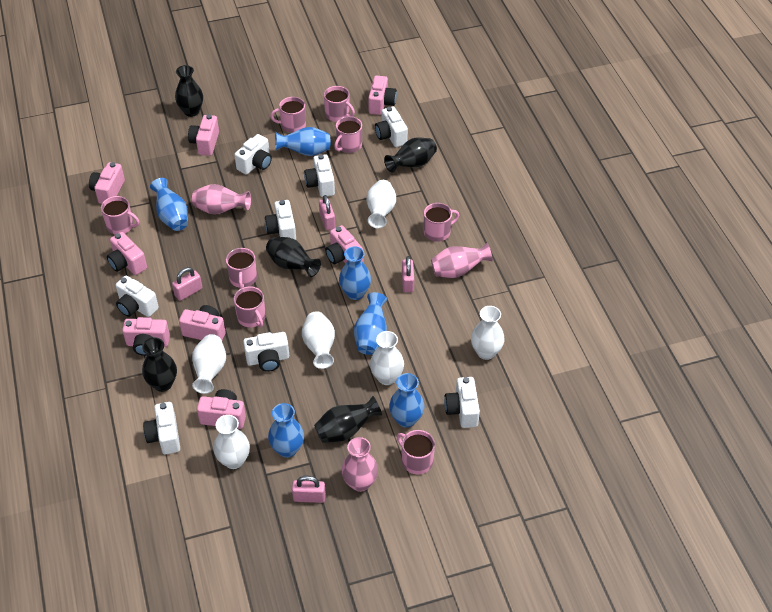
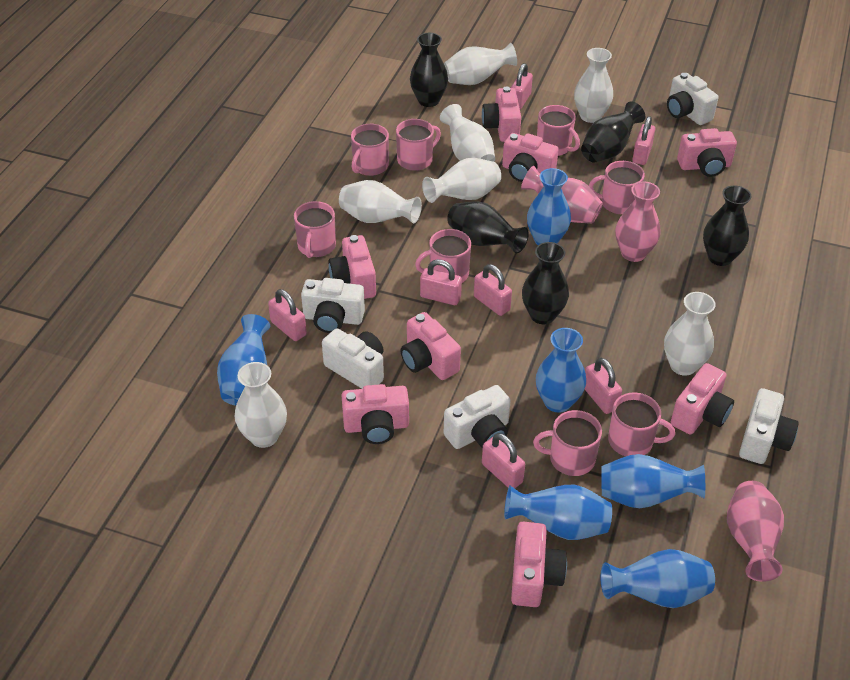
pink padlock: [172,267,202,301] [292,476,326,503] [319,195,335,230] [402,256,414,292] = 4 -> [268,289,307,341] [420,259,462,305] [474,264,512,316] [482,433,525,488] [511,63,533,110] [585,358,622,414] [632,116,655,165] = 7
white camera: [116,276,159,317] [143,402,180,455] [234,134,272,175] [243,332,289,372] [265,200,296,240] [304,154,335,197] [375,107,408,147] [444,377,480,428] = 8 -> [301,278,365,333] [322,328,384,389] [444,385,511,449] [667,73,719,125] [739,388,799,464] = 5
white vase: [192,334,226,394] [214,415,250,469] [302,311,335,369] [366,180,396,228] [370,331,404,385] [471,306,505,360] = 6 -> [235,362,287,448] [339,180,422,223] [422,158,501,203] [440,104,495,162] [444,43,517,85] [574,48,613,123] [664,292,716,376] = 7

